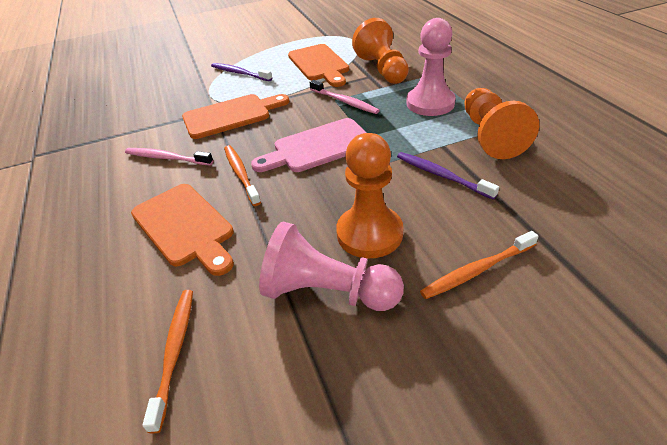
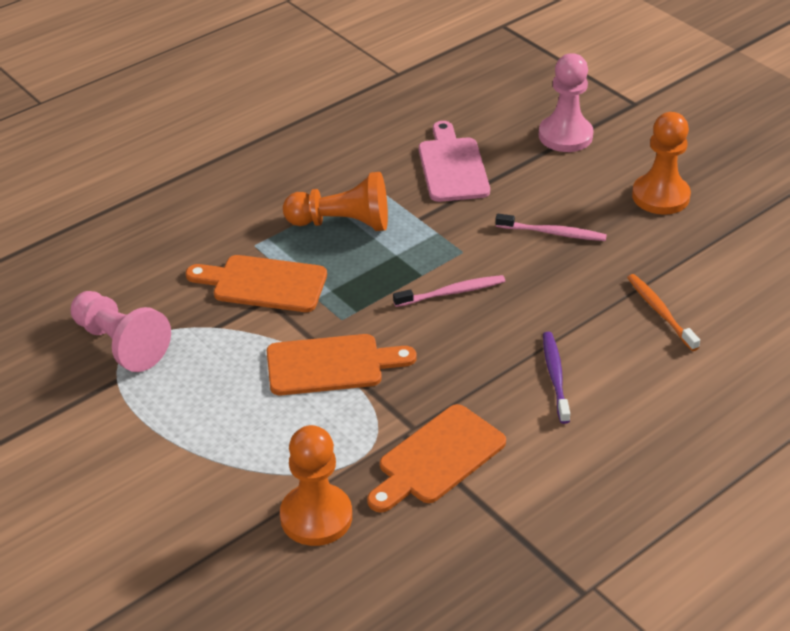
orange toothbrush: [142,290,193,433] [224,145,261,206] [420,231,539,299] = 3 -> [627,274,700,351] = 1
purple toothbrush: [211,63,272,81] [397,152,499,199] = 2 -> [543,332,570,424] = 1

